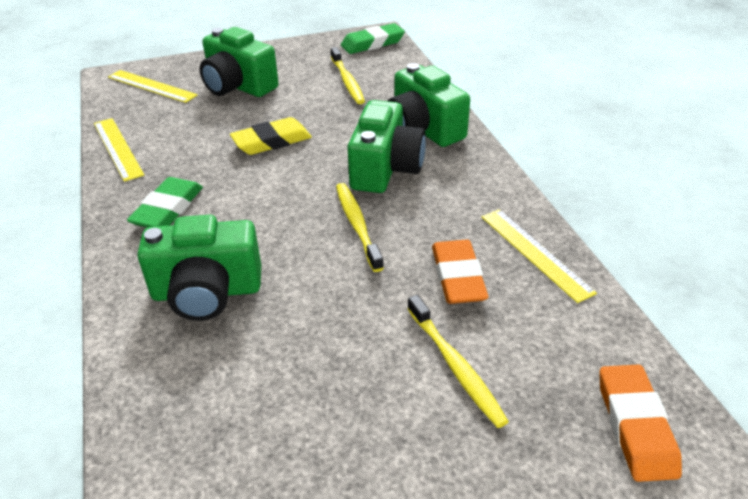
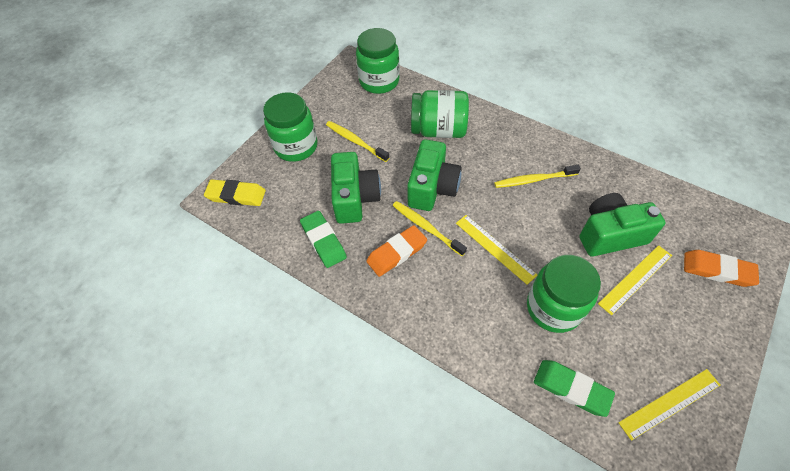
green camera: [137,215,261,321] [200,27,279,97] [348,100,426,193] [388,63,470,147] = 4 -> [331,152,381,224] [407,139,462,211] [579,193,666,257] = 3
green jar: none = 0 -> [263,92,318,162] [356,28,400,94] [411,90,469,138] [527,255,601,333] = 4

